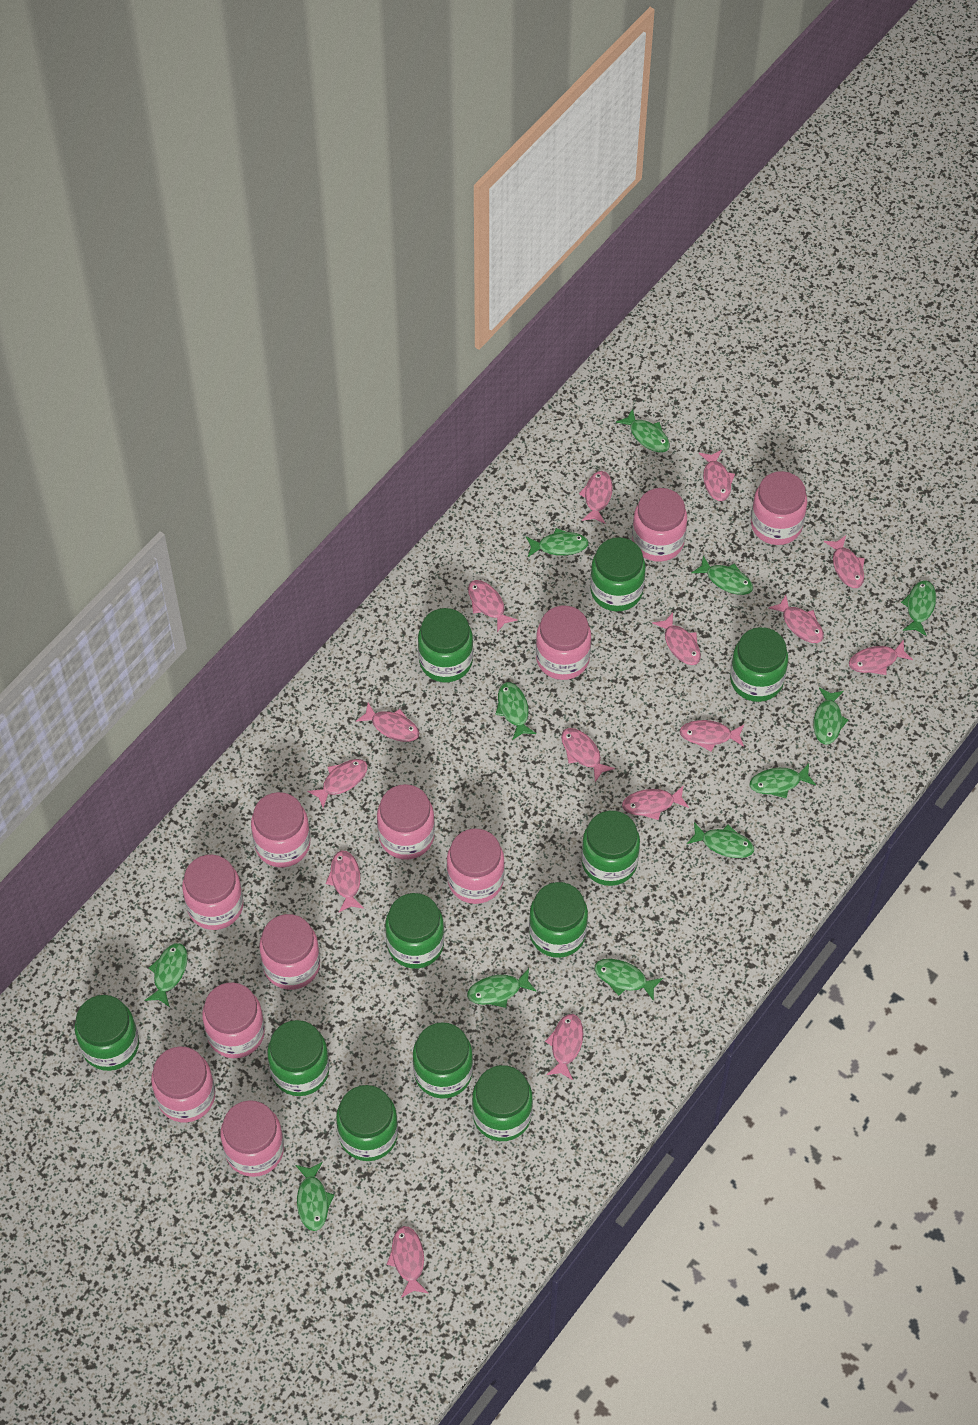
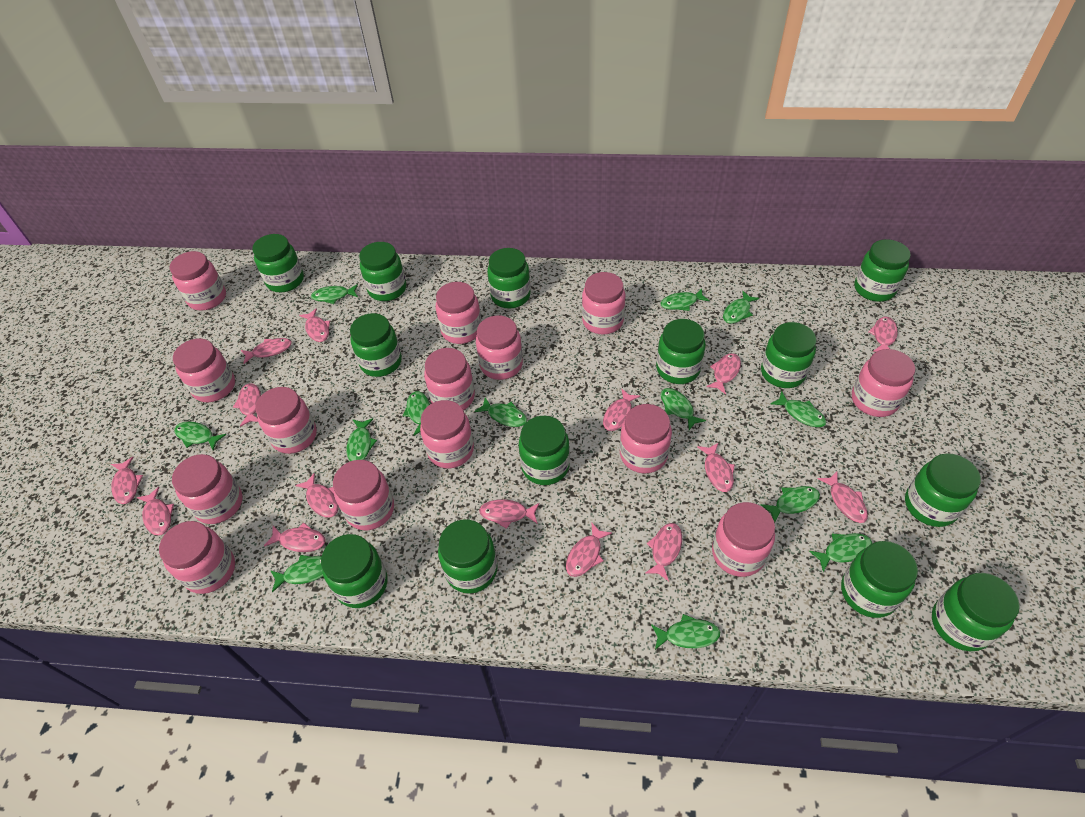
green fish: [145,943,188,1007] [295,1162,334,1231] [467,968,537,1008] [495,682,536,740] [526,528,589,557] [595,959,663,1001] [616,408,670,452] [687,822,754,858] [692,555,753,595] [750,764,816,799] [813,688,848,745] [901,581,936,636] = 12 -> [174,421,226,450] [270,555,323,593] [311,284,358,304] [346,418,377,461] [403,391,430,436] [474,397,527,427] [651,614,720,650] [661,288,710,311] [661,388,706,430] [723,291,759,324] [761,486,820,523] [770,391,826,427] [809,533,872,572] = 13
green jar: [75,995,139,1071] [267,1020,330,1096] [336,1085,398,1161] [385,893,444,969] [413,1022,473,1099] [418,608,473,682] [472,1065,533,1141] [529,882,588,958] [581,811,640,886] [590,537,646,611] [730,627,788,702] = 11 -> [252,234,304,293] [321,534,388,608] [350,313,402,377] [359,242,406,301] [438,520,498,593] [487,248,531,308] [519,416,570,485] [656,319,706,384] [761,322,817,388] [841,541,918,618] [854,239,911,302] [905,453,981,527] [932,573,1020,651] = 13
pink jar: [151,1046,215,1122] [182,855,244,930] [202,982,265,1058] [220,1100,284,1177] [251,792,310,867] [259,914,320,990] [377,784,435,860] [447,829,505,904] [536,606,591,680] [632,488,687,562] [751,471,807,545] = 11 -> [159,521,235,594] [170,251,226,310] [172,454,243,524] [173,338,235,402] [255,387,317,454] [333,460,394,530] [420,400,474,468] [424,348,475,410] [435,282,481,344] [476,316,523,380] [582,272,626,334] [620,404,672,473] [712,502,775,577] [852,349,915,417] = 14

